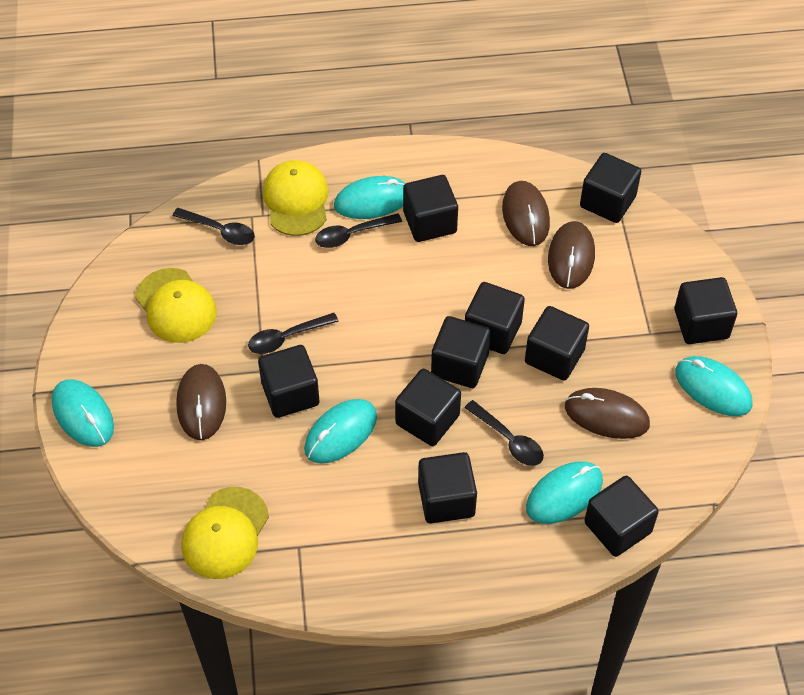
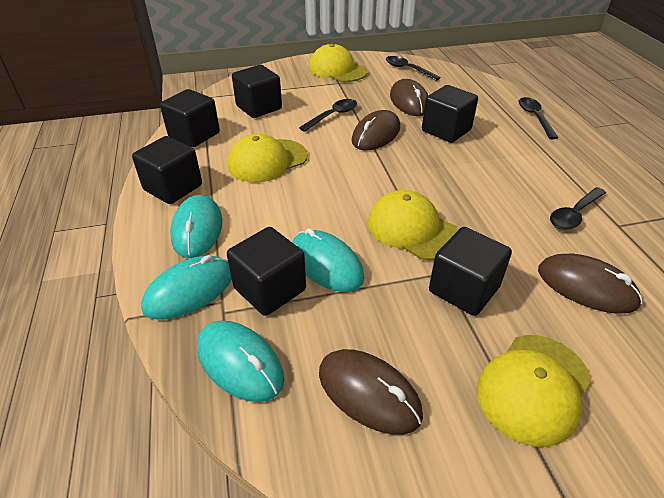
black cube: [258,345,319,418] [395,369,461,446] [403,175,458,242] [418,452,477,523] [431,316,491,388] [465,282,525,354] [525,306,589,381] [580,153,641,223] [584,476,659,557] [674,277,737,344] = 10 -> [132,136,202,204] [160,89,220,148] [227,227,306,316] [232,65,282,118] [422,85,478,143] [429,227,512,316] = 6
turquoise mouse: [52,379,114,447] [304,399,377,464] [334,176,406,219] [526,462,603,524] [675,356,753,416] = 5 -> [141,255,232,320] [170,195,222,258] [197,320,284,402] [292,228,364,292] = 4
yellow cap: [135,268,217,343] [181,487,269,579] [263,160,328,236] = 3 -> [228,134,308,182] [309,44,368,82] [368,190,458,260] [477,335,592,447] = 4

